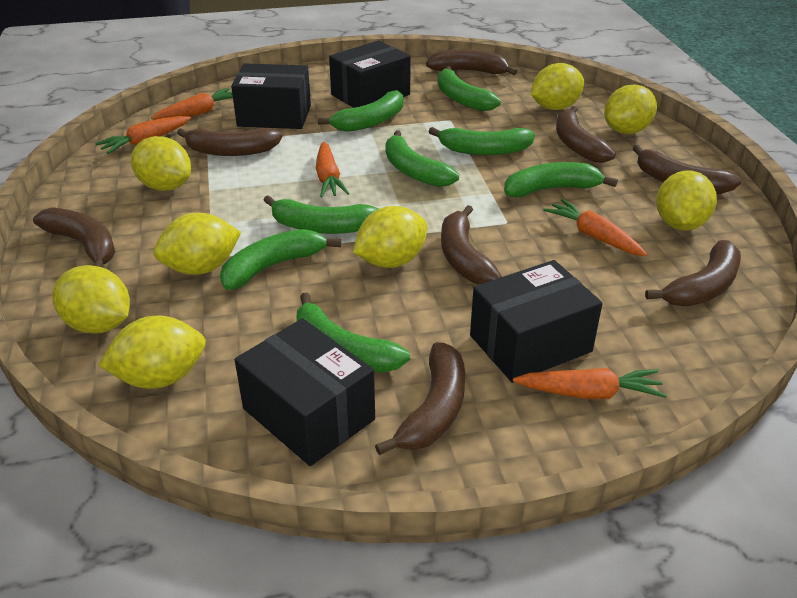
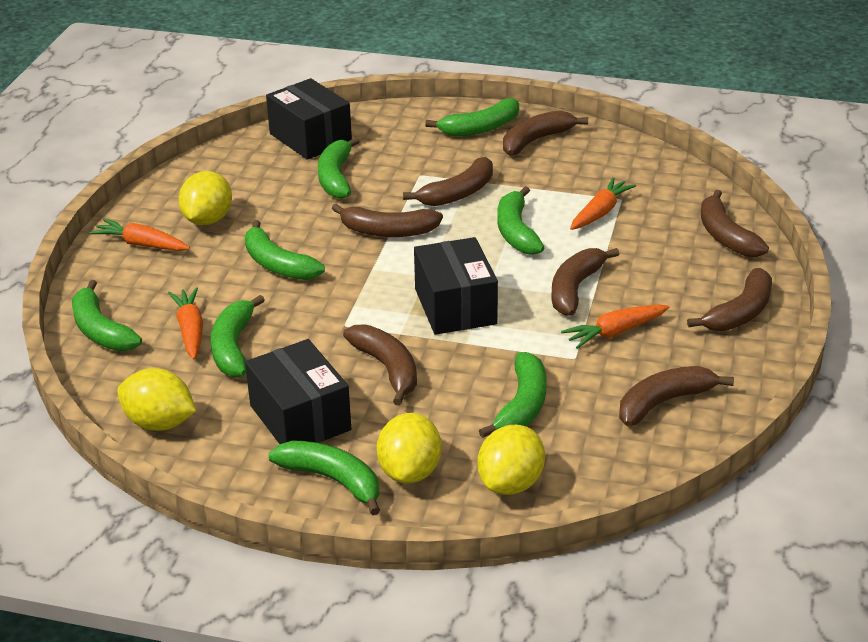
black box: [231,63,311,129] [235,318,375,466] [329,40,411,108] [470,260,603,383] = 4 -> [245,339,351,444] [266,78,352,160] [414,237,498,335] = 3
orange carrot: [95,116,191,154] [151,88,233,120] [316,142,349,197] [513,368,667,399] [543,199,647,256] = 5 -> [89,219,190,251] [168,287,203,360] [561,305,669,349] [570,177,636,230] = 4
yellow lemon: [52,265,130,333] [98,316,206,389] [131,136,191,191] [153,213,241,275] [353,206,427,268] [531,63,584,110] [604,84,657,134] [656,170,717,231] = 8 -> [117,368,196,431] [179,171,232,225] [377,413,442,483] [477,425,545,495] = 4

